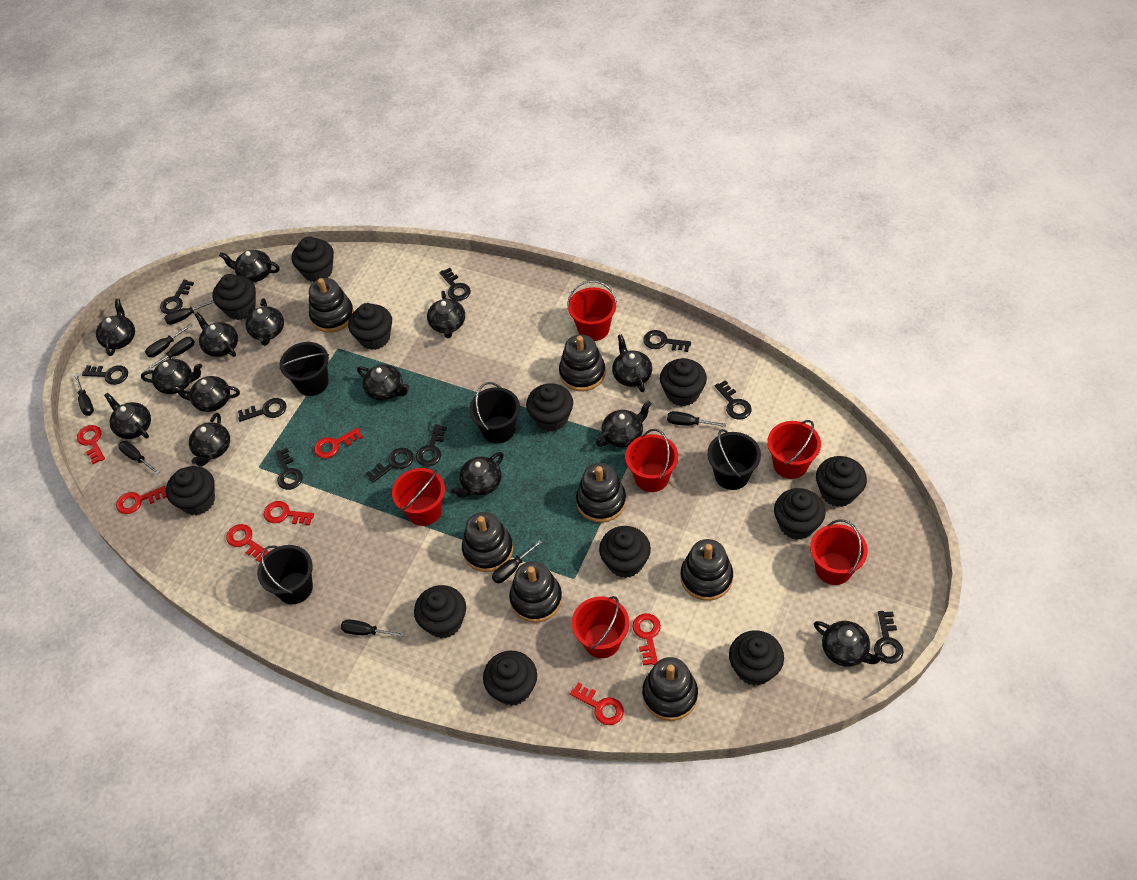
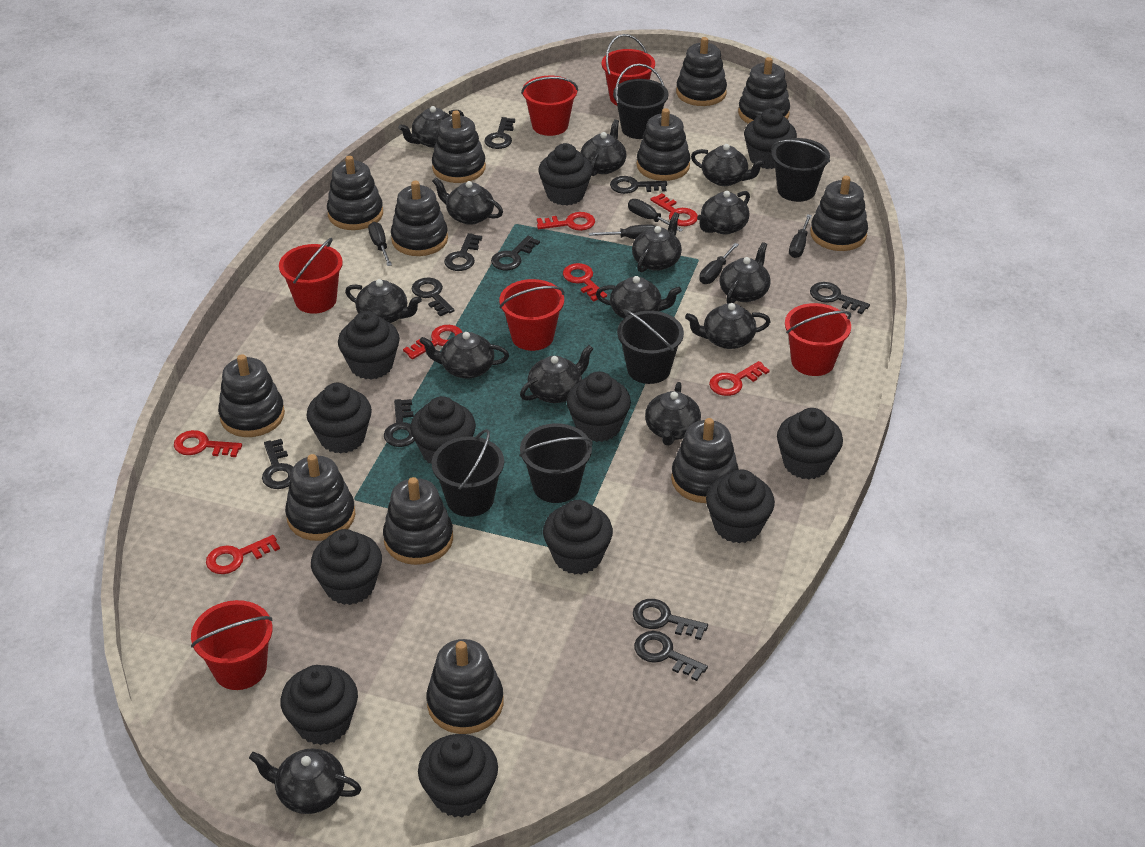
black bucket: [257,545,313,604] [279,342,329,396] [469,382,520,444] [707,429,761,490] = 4 -> [432,429,504,517] [519,423,592,503] [613,64,669,139] [617,309,684,384] [771,138,830,202] = 5
black screwdriver: [74,374,94,416] [118,441,159,474] [145,323,193,358] [146,337,195,371] [164,300,214,325] [341,619,404,637] [492,540,542,583] [667,411,726,427] = 8 -> [368,222,392,266] [589,225,656,239] [628,199,684,232] [699,243,739,284] [789,214,812,258] = 5
black stacking toy: [309,278,354,333] [462,512,513,572] [509,561,562,623] [559,335,605,391] [576,463,626,523] [642,657,698,721] [681,539,733,601] = 7 -> [218,354,285,437] [285,454,356,541] [327,156,383,230] [383,477,453,565] [391,181,448,256] [427,639,503,734] [432,110,486,183] [637,108,690,181] [671,418,739,503] [676,37,727,106] [738,57,790,124] [810,176,868,251] = 12

